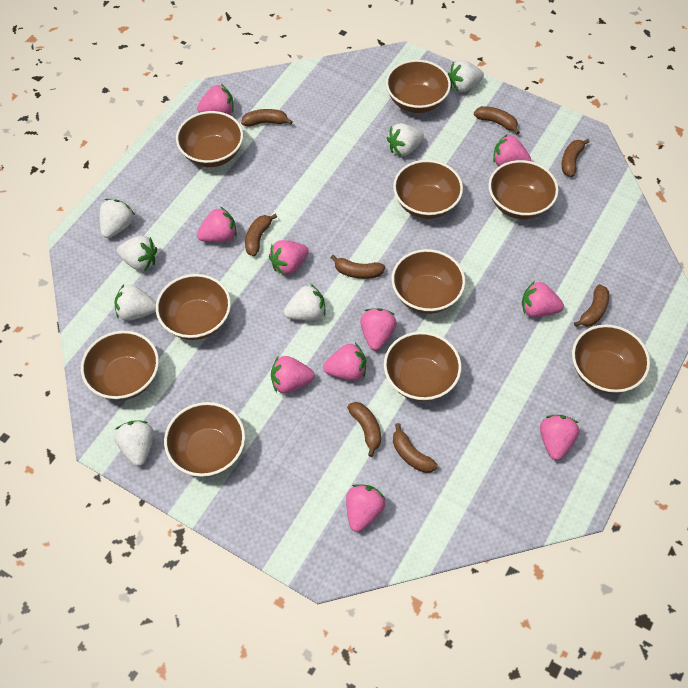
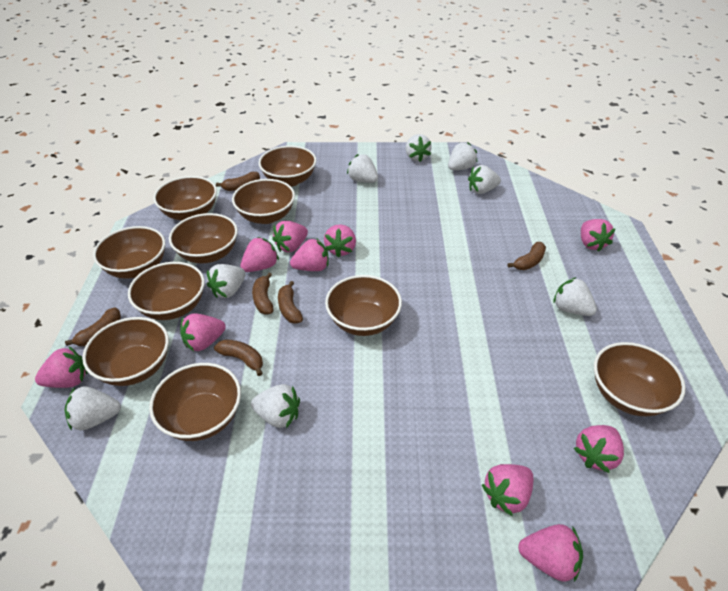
brown banana: [241,109,293,127] [245,214,277,256] [330,255,385,279] [347,402,381,457] [393,423,438,473] [474,106,520,134] [562,139,590,177] [574,284,609,327] = 8 -> [65,308,121,346] [214,339,263,376] [216,172,260,191] [252,273,273,314] [278,281,303,324] [508,242,546,270] = 6
white strawberry: [99,199,135,238] [114,284,156,321] [115,420,154,466] [117,236,157,271] [284,284,326,320] [387,123,424,156] [448,60,484,92] = 7 -> [65,386,121,431] [207,264,245,298] [251,384,300,428] [347,154,378,183] [405,134,432,162] [448,142,477,170] [468,165,501,194] [553,277,597,316] = 8

